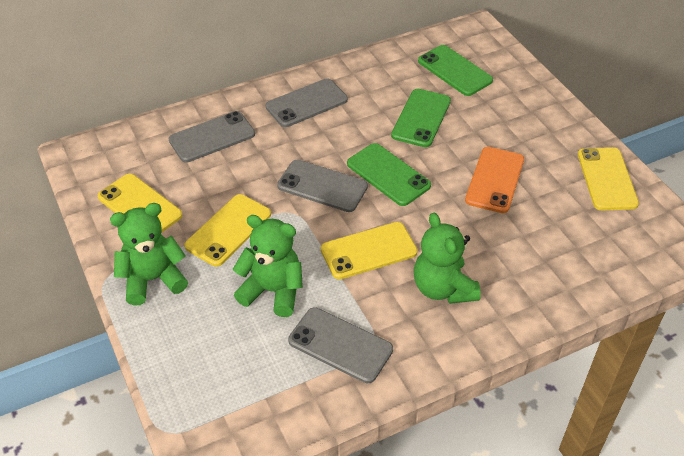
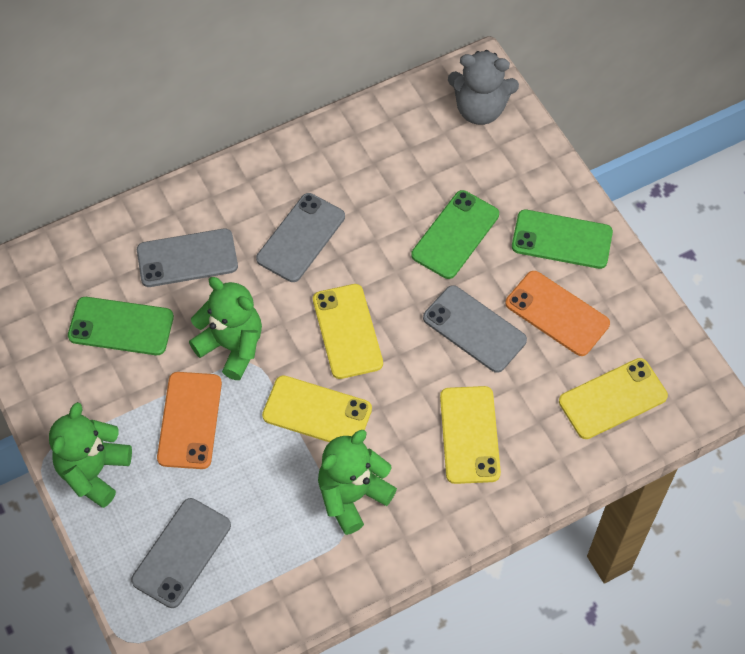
grey teddy bear: none = 0 -> [448,50,519,125] = 1
orange phone: [465,147,524,213] = 1 -> [157,372,222,469] [505,271,610,356] = 2

